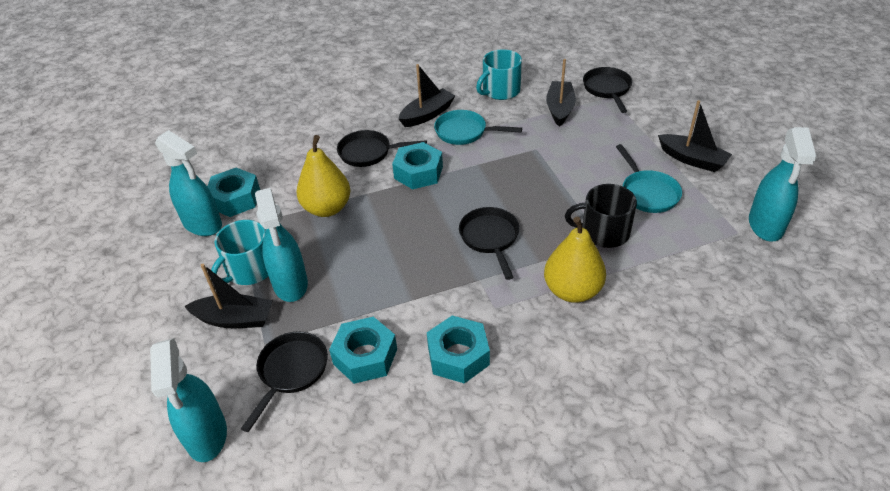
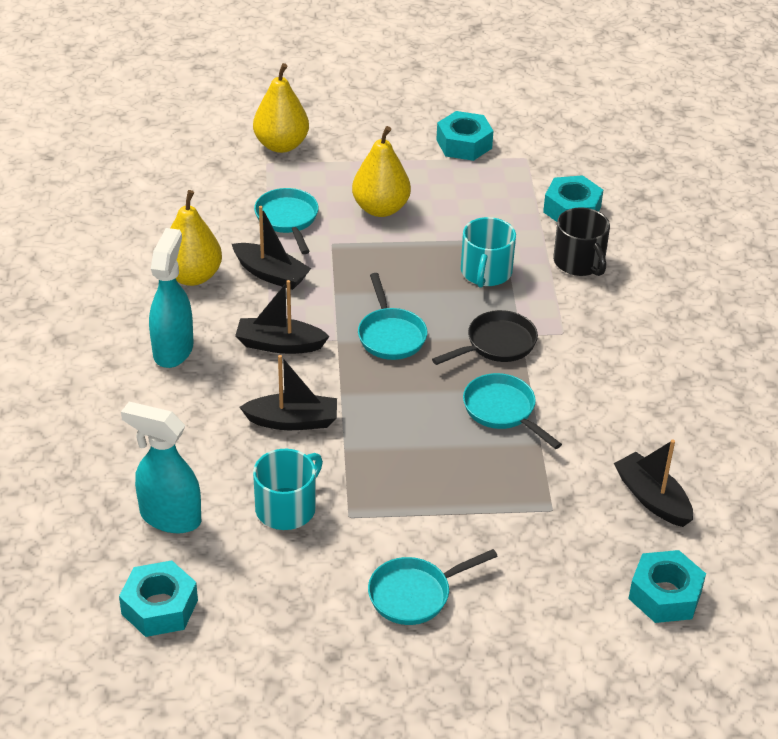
black pan: [241,331,328,432] [337,130,427,167] [459,207,519,280] [583,67,632,113] = 4 -> [432,310,538,365] = 1
turquoise pan: [434,110,522,145] [616,144,682,213] = 2 -> [254,188,318,254] [358,273,427,360] [368,549,498,625] [463,373,562,449] = 4
turquoise spray bottle: [150,338,227,462] [155,130,222,236] [255,188,308,302] [749,127,816,241] = 4 -> [121,402,201,533] [149,228,194,368] = 2
yellow pear: [297,135,350,217] [544,217,606,303] = 2 -> [170,190,222,286] [253,63,309,153] [352,126,411,217] = 3

